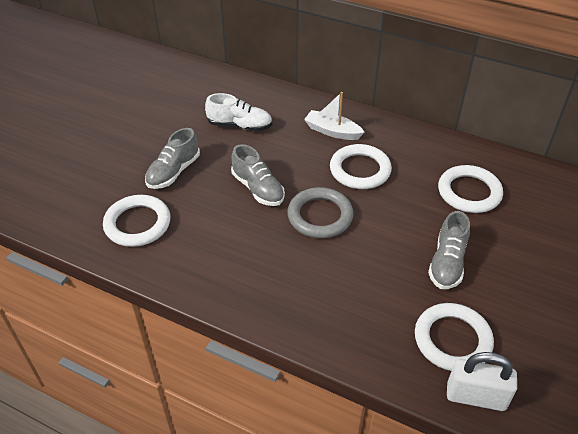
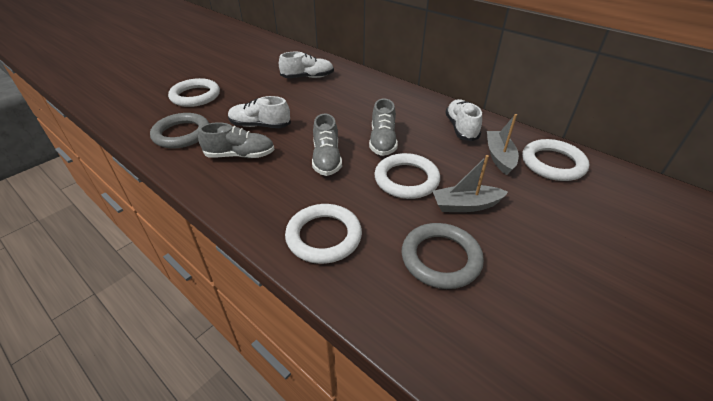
grey boat: none = 0 -> [433,155,508,212] [487,114,519,175] = 2
grey ring: [287,187,354,238] = 1 -> [150,113,209,148] [401,223,484,289] = 2
white boat: [304,92,364,140] = 1 -> none = 0
white padlock: [447,352,517,411] = 1 -> none = 0
white shoe: [205,93,272,131] = 1 -> [228,96,291,128] [279,52,334,78] [445,99,482,141] = 3

